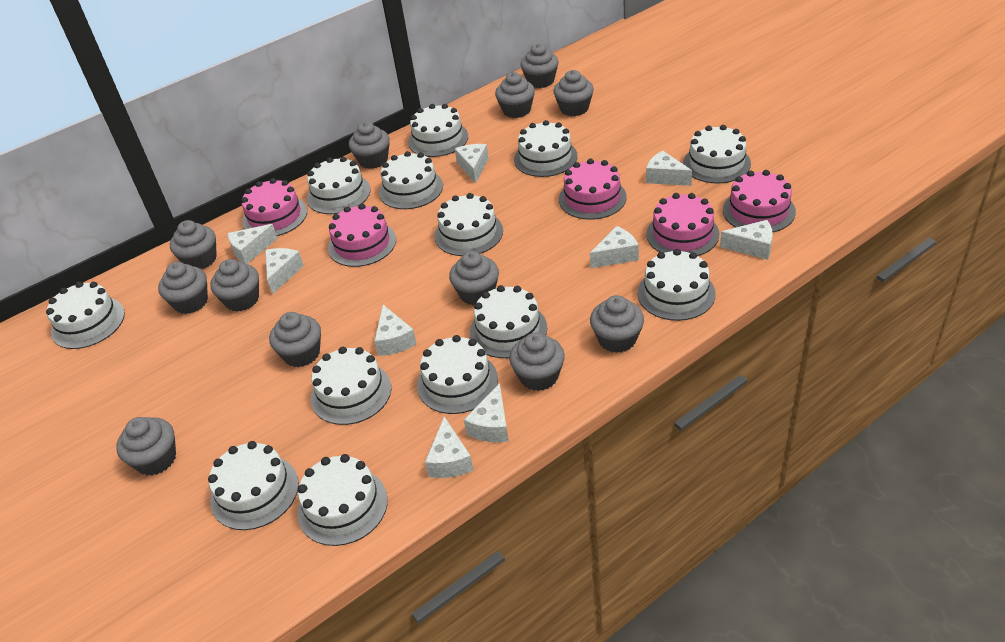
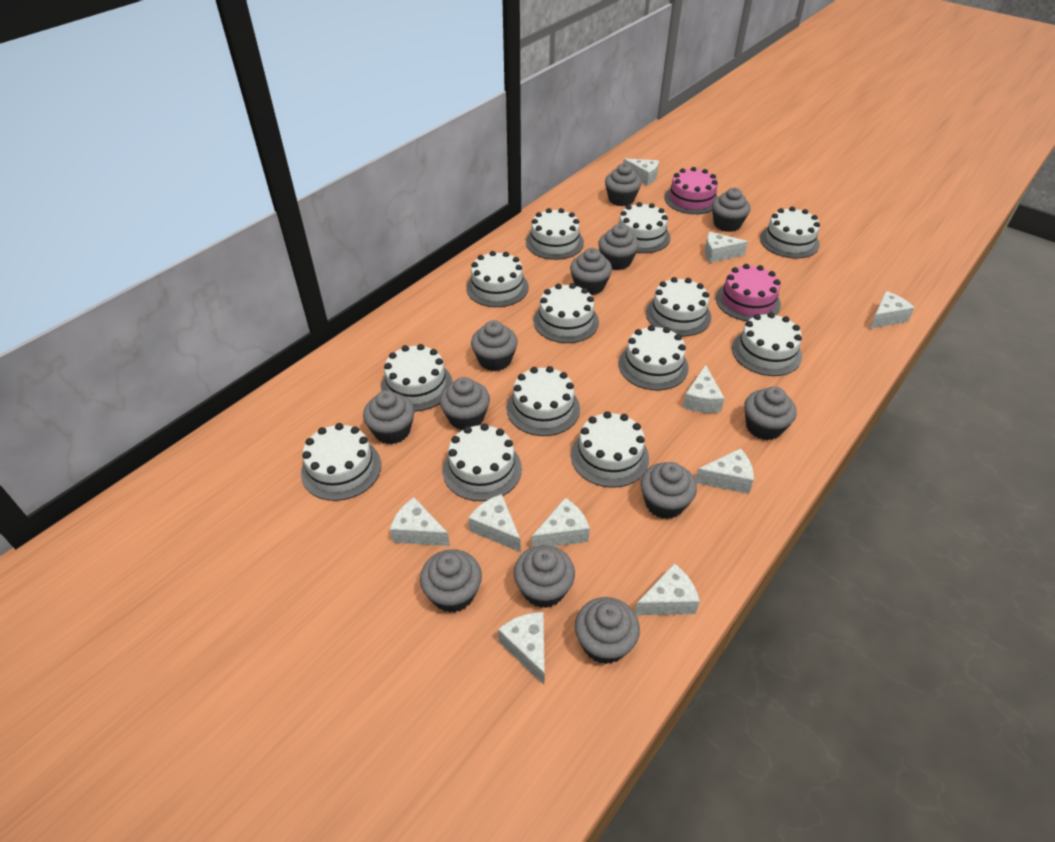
pink cake: [241,178,307,236] [328,204,396,267] [559,159,627,220] [646,193,719,256] [723,170,796,233] = 5 -> [665,167,718,214] [716,264,781,321] = 2
white cheese: [227,224,278,264] [265,248,304,294] [374,305,417,356] [425,417,473,478] [455,144,489,184] [464,383,509,442] [590,226,639,268] [646,151,692,186] [720,220,773,260] = 9 -> [390,497,450,546] [468,494,521,552] [498,612,545,685] [532,498,590,547] [623,159,659,186] [635,563,700,616] [683,365,724,413] [695,448,754,494] [705,232,748,263] [869,291,915,329] = 10

